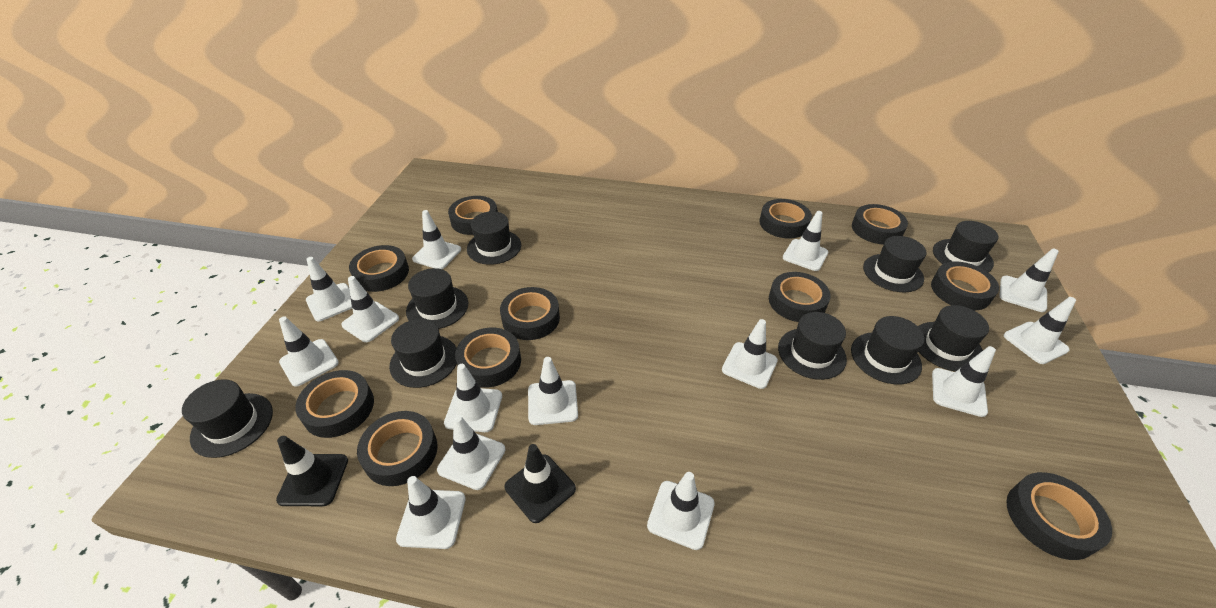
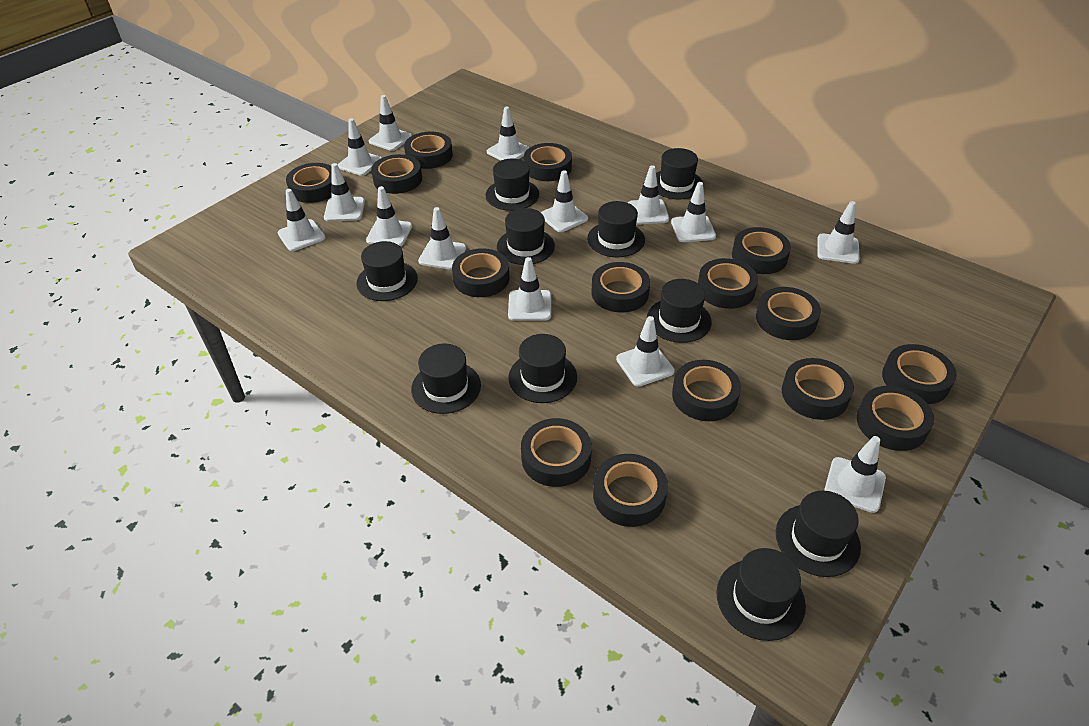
black hat: [182,379,273,458] [389,319,457,388] [406,268,468,329] [467,211,521,265] [778,312,847,380] [851,316,925,385] [863,236,927,292] [918,305,989,372] [933,221,999,272] = 9 -> [356,241,418,301] [411,343,481,414] [485,159,539,211] [497,208,555,265] [508,334,577,403] [587,201,645,257] [647,279,712,343] [656,148,703,200] [716,548,806,641] [776,491,861,577] = 10
black tape: [295,370,374,438] [349,245,409,292] [357,411,438,486] [448,196,498,235] [455,328,521,388] [500,287,560,340] [759,199,812,239] [769,272,830,322] [852,204,908,245] [931,261,999,311] [1006,472,1112,560] = 11 -> [286,163,332,203] [371,154,422,194] [404,132,453,169] [452,248,509,297] [521,418,592,487] [524,143,572,181] [591,262,650,312] [593,454,668,527] [672,360,741,421] [698,258,758,309] [732,227,791,274] [756,287,821,340] [782,358,854,420] [857,386,934,451] [882,344,957,404] = 15
black traffic cone: [276,436,348,506] [505,444,576,523] = 2 -> none = 0

